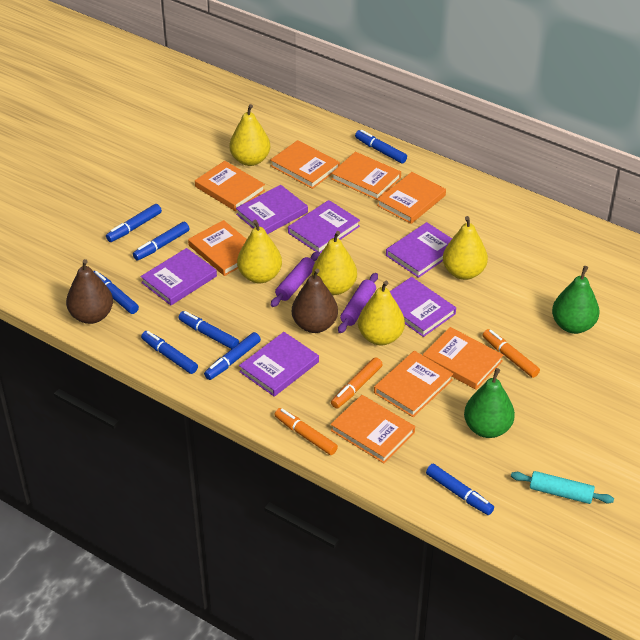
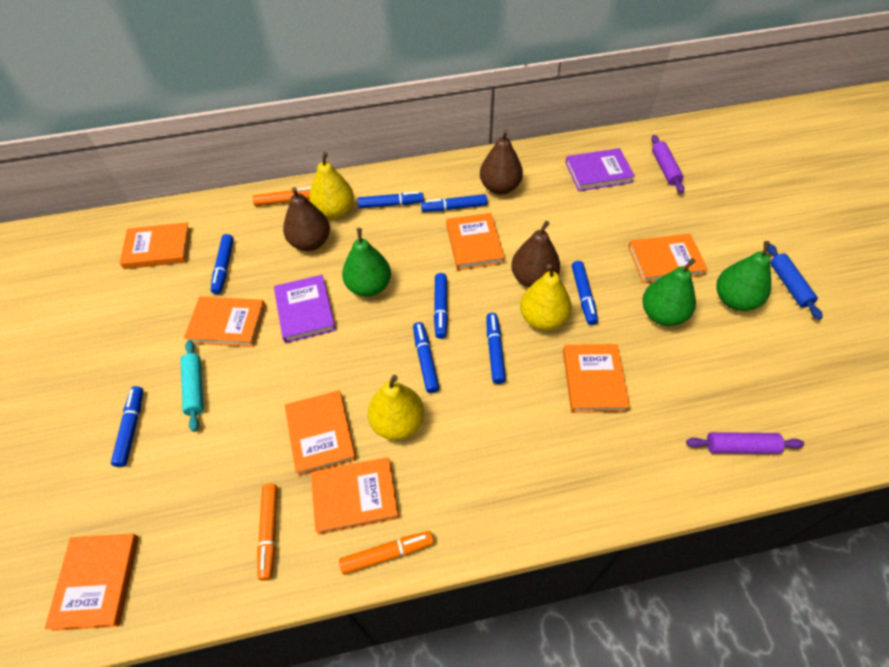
blue rolling pin: none = 0 -> [767,244,823,320] = 1
brown pear: [66,259,113,324] [292,269,338,333] = 2 -> [283,187,330,251] [480,129,523,195] [511,221,560,287] = 3
green pear: [464,368,515,438] [552,266,599,334] = 2 -> [342,228,391,297] [642,258,696,326] [717,241,771,311] = 3
purple book: [140,248,217,305] [236,185,308,234] [239,332,319,397] [288,200,360,253] [386,222,452,278] [390,277,456,337] = 6 -> [274,275,336,343] [565,148,635,191] = 2
yellow pear: [229,104,270,166] [237,220,282,283] [312,231,357,295] [358,281,405,345] [443,216,488,280] = 5 -> [309,152,354,219] [368,375,424,440] [520,264,572,330] = 3

